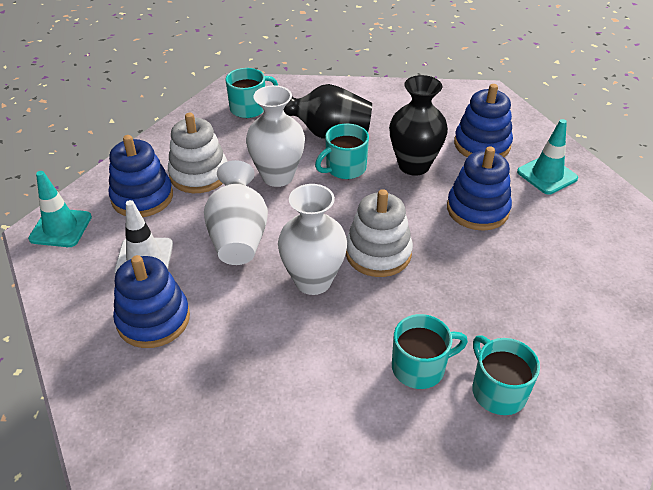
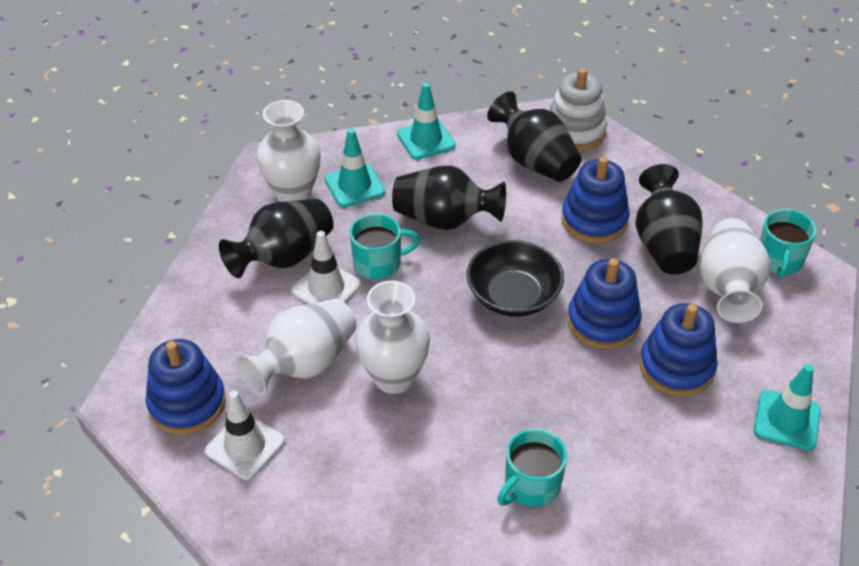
black bowl: none = 0 -> [467,240,564,317] = 1
black vase: [284,84,372,138] [389,75,448,176] = 2 -> [219,199,334,278] [392,166,506,230] [487,91,582,182] [635,164,703,274] = 4
turquoise mug: [225,68,278,118] [315,123,369,179] [392,314,468,389] [472,335,540,415] = 4 -> [350,214,420,279] [497,429,567,507] [760,209,816,278] = 3
turquoise traffic cone: [28,171,92,247] [517,119,578,195] = 2 -> [325,129,385,207] [397,83,456,160] [754,364,821,451] = 3
white stacking toy: [168,113,227,193] [346,189,413,277] = 2 -> [549,68,607,151] = 1
white traffic cone: [114,200,173,274] = 1 -> [205,390,285,480] [291,231,361,304] = 2
white vase: [204,160,268,265] [246,85,305,187] [278,184,347,295] = 3 -> [236,299,357,395] [256,100,321,202] [355,280,430,394] [700,218,771,323] = 4

